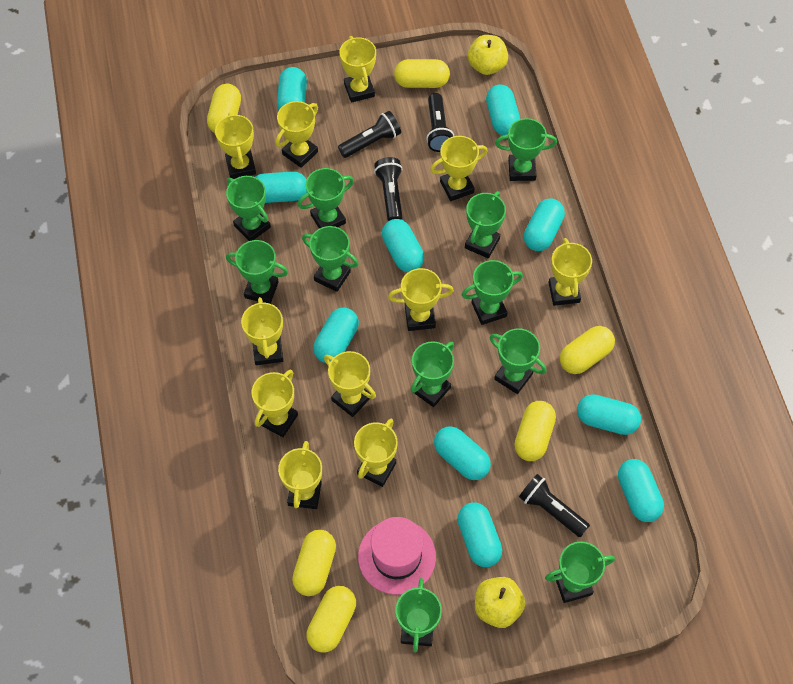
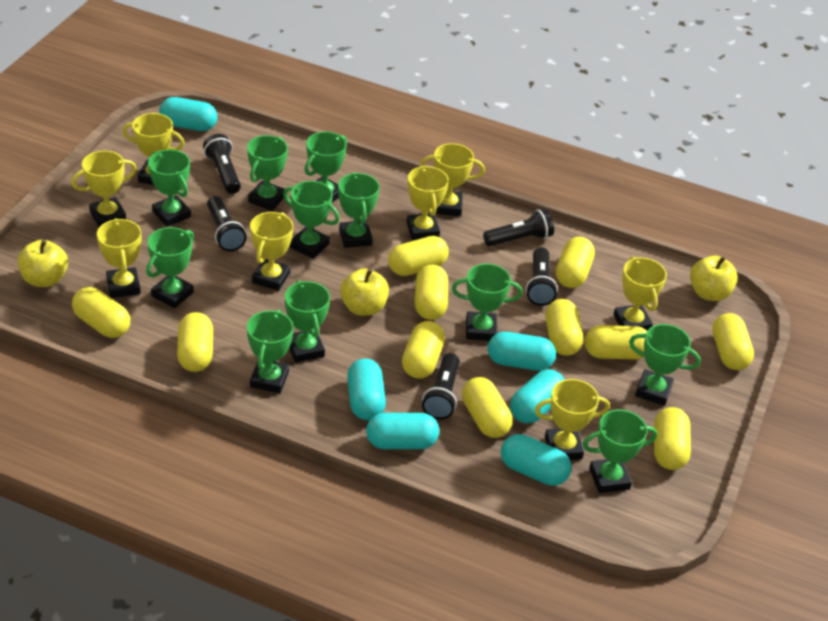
black flashlight: [338,111,401,158] [374,157,403,221] [426,93,454,152] [519,474,590,537] = 4 -> [203,134,241,194] [207,196,247,251] [422,353,460,420] [483,209,554,247] [526,247,558,306] = 5
pink hat: [358,517,436,595] = 1 -> none = 0
turquoise capsule: [255,171,307,203] [277,67,307,110] [313,307,359,363] [382,219,424,272] [434,426,491,480] [457,503,502,567] [486,84,520,135] [524,198,565,251] [577,394,641,435] [618,459,664,522] = 10 -> [159,97,217,131] [347,359,386,420] [366,413,439,449] [488,332,556,371] [501,434,572,486] [510,369,565,423] = 6
yellow apple: [468,35,508,75] [475,577,525,628] = 2 -> [18,240,68,287] [340,268,389,316] [690,256,738,301] = 3
yellow capsule: [207,84,241,133] [292,530,336,596] [306,586,356,652] [394,59,450,88] [515,401,556,461] [560,326,615,374] = 6 -> [72,287,130,338] [177,312,213,372] [388,236,449,276] [402,321,445,379] [415,265,448,320] [462,377,513,438] [546,299,583,356] [556,237,595,288] [585,325,647,360] [654,407,691,470] [712,313,754,370] = 11
yellow trophy: [215,112,256,179] [241,297,283,365] [252,370,298,437] [276,101,318,168] [278,441,322,509] [324,351,376,417] [339,36,376,103] [354,419,398,487] [388,268,454,331] [430,136,488,201] [548,238,592,306] = 11 -> [71,151,137,227] [97,218,141,298] [122,113,185,185] [250,212,293,291] [406,166,449,240] [420,143,485,216] [535,379,610,460] [613,256,667,331] = 8

